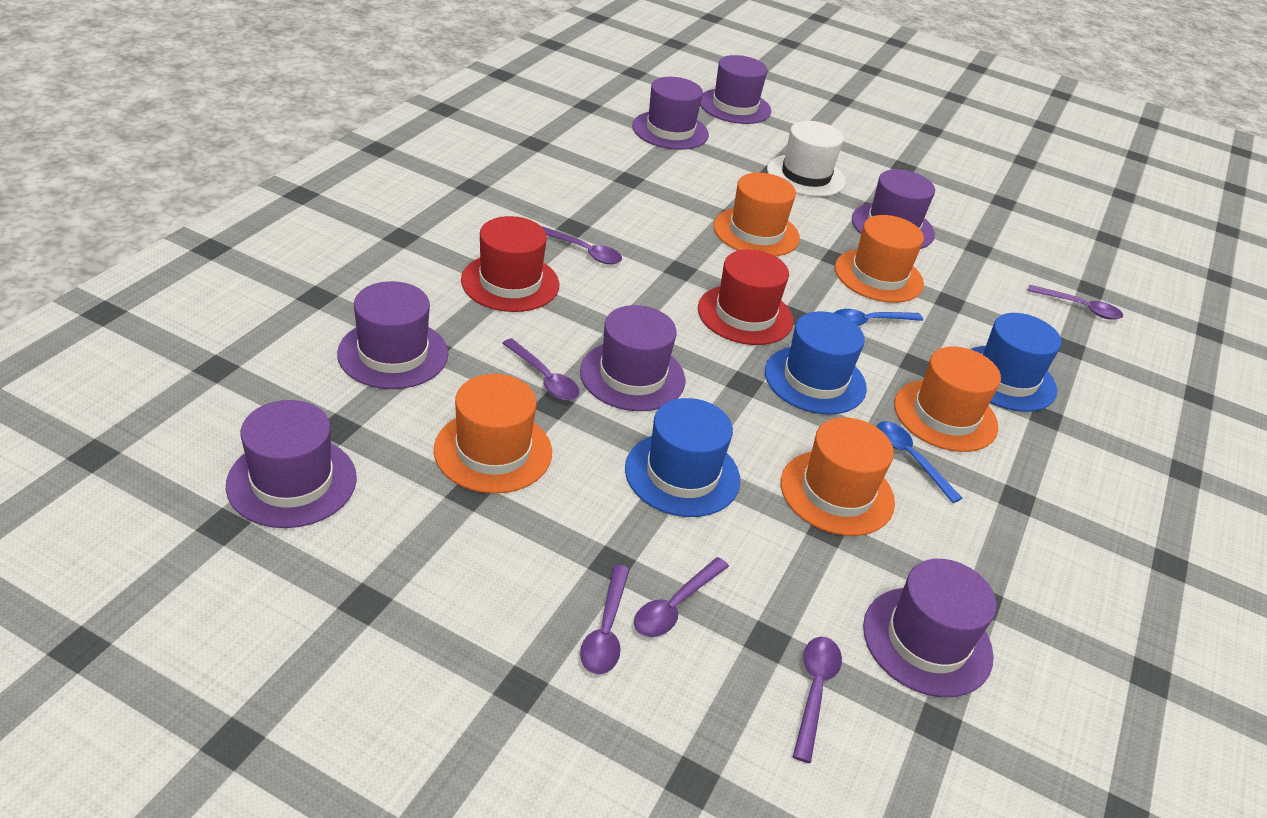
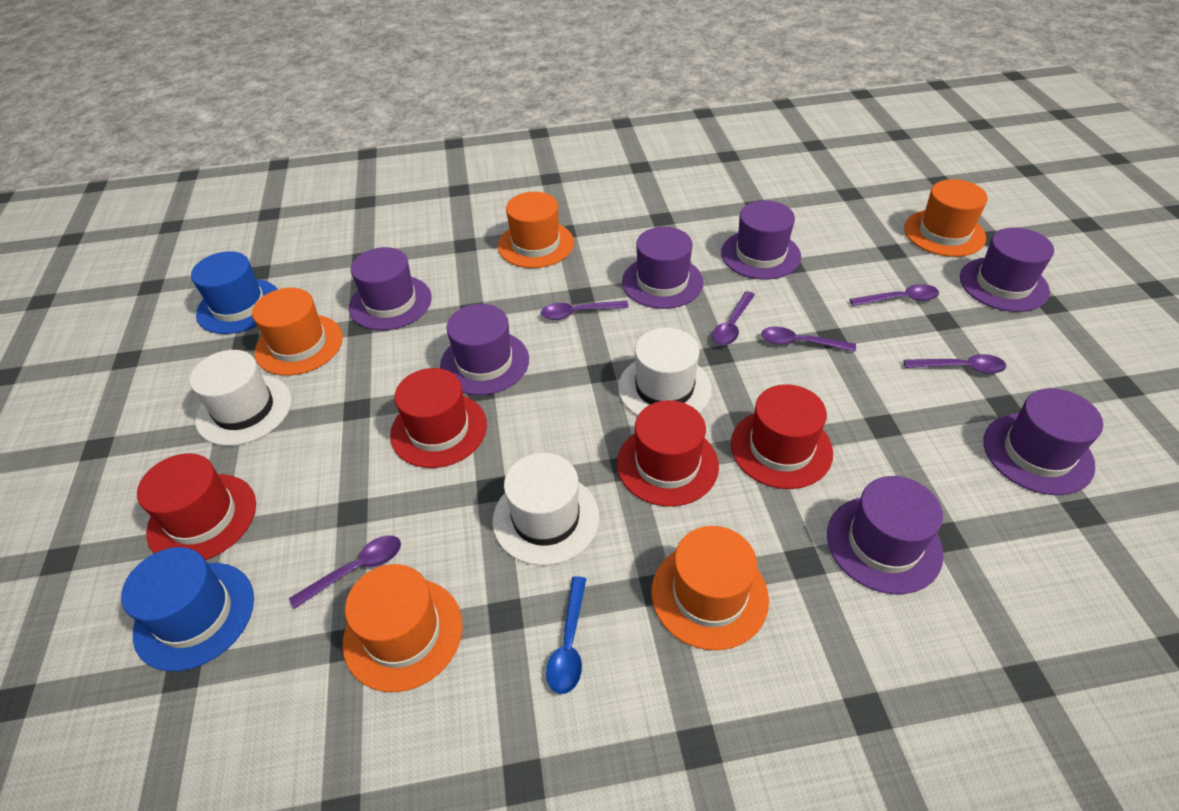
blue hat: [625,398,740,517] [765,311,867,414] [971,313,1062,412] = 3 -> [121,547,254,671] [191,251,278,334] = 2
blue spoon: [834,309,923,326] [877,421,962,503] = 2 -> [546,576,586,694] = 1
red hat: [461,216,559,312] [698,250,794,345] = 2 -> [137,453,256,560] [390,368,487,468] [617,400,719,507] [731,384,833,489] = 4
white hat: [767,121,846,197] = 1 -> [189,350,292,446] [493,453,599,566] [618,327,712,416] = 3

